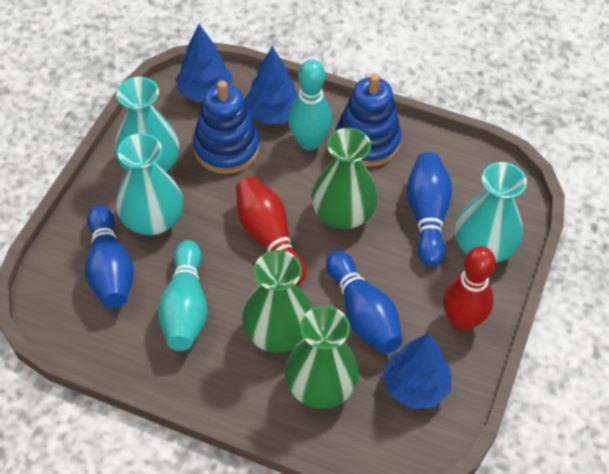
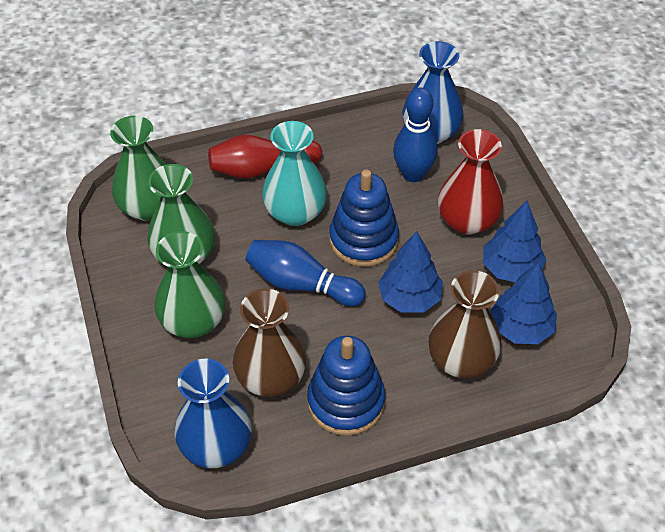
blue bowling pin: [85,205,134,308] [326,251,403,354] [406,152,452,266] = 3 -> [246,240,366,306] [393,88,438,182] = 2
blue vase: none = 0 -> [174,359,252,468] [402,41,464,144] = 2
brown vase: none = 0 -> [233,289,306,397] [429,270,501,378] = 2
red bowling pin: [236,176,306,285] [443,246,496,331] = 2 -> [208,135,322,179] = 1
red vase: none = 0 -> [438,129,504,235] = 1
turquoise bowling pin: [158,240,208,351] [288,60,332,150] = 2 -> none = 0
turquoise vase: [115,77,179,172] [116,133,183,235] [455,162,527,263] = 3 -> [262,121,327,226] = 1

